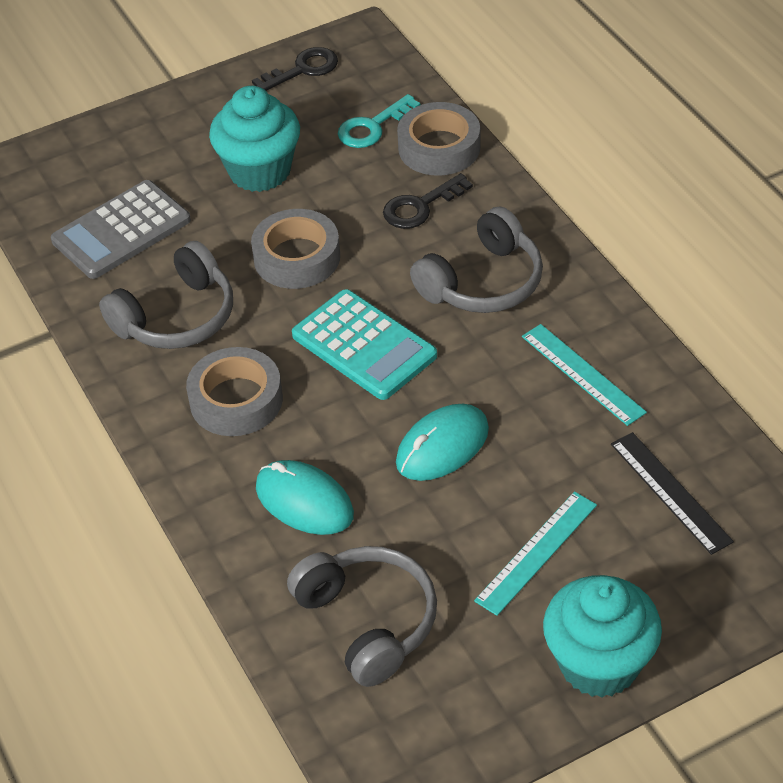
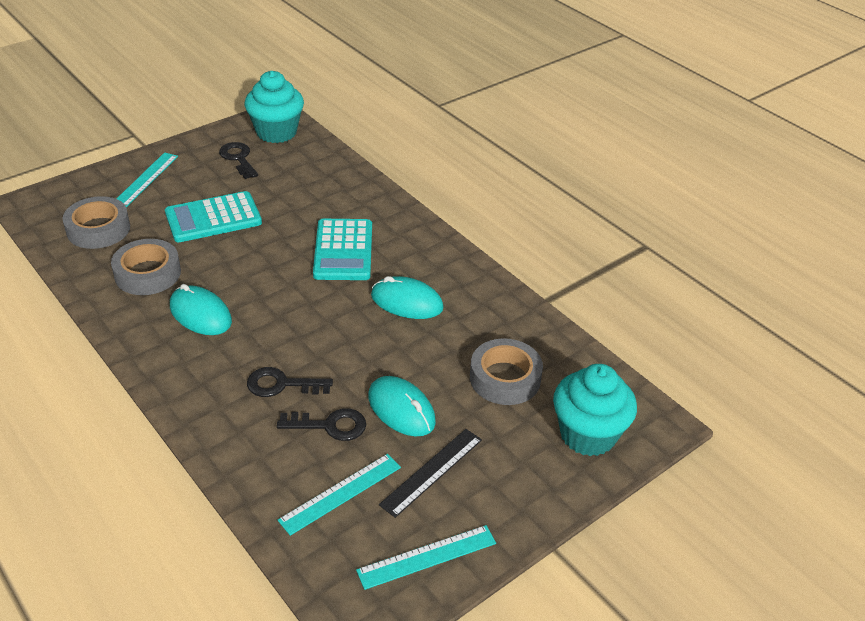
black key: [252,47,338,91] [383,173,473,229] = 2 -> [219,142,258,179] [247,367,333,397] [277,408,366,441] = 3
grey calculator: [51,180,191,279] = 1 -> none = 0
grey headphones: [99,241,233,349] [287,546,437,687] [410,207,543,313] = 3 -> none = 0
turquoise calculator: [292,289,437,400] = 1 -> [165,191,262,242] [313,219,372,280] = 2
turquoise key: [338,94,420,148] = 1 -> none = 0
turquoise mouse: [256,460,354,535] [396,404,489,481] = 2 -> [170,284,232,335] [368,376,436,436] [371,276,444,319] = 3
turquoise ruler: [474,491,597,616] [522,324,647,426] = 2 -> [117,152,178,208] [278,454,401,536] [356,525,496,590] = 3

